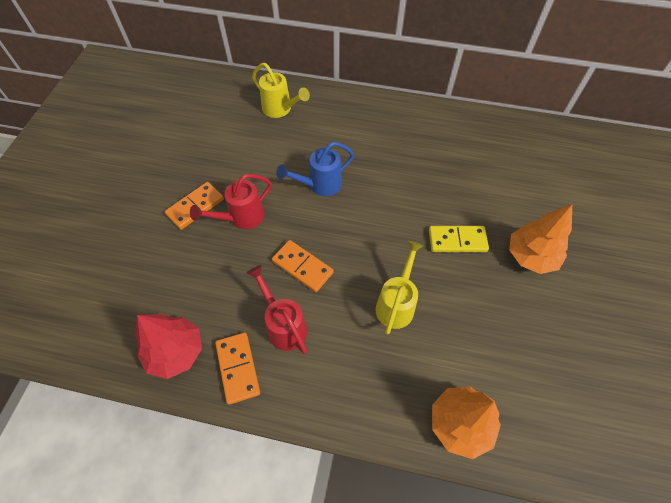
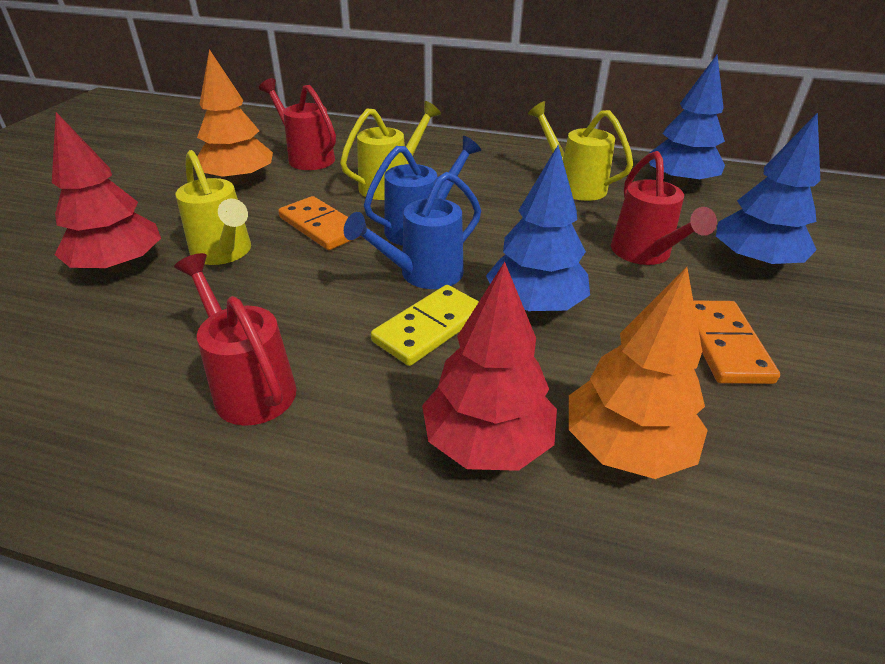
blue tree: none = 0 -> [486,145,590,312] [648,55,725,187] [716,112,820,268] = 3
blue watering can: [276,142,354,196] = 1 -> [344,172,481,289] [364,136,481,246] = 2
orange domino: [165,182,224,230] [215,333,260,405] [272,240,334,292] = 3 -> [278,196,361,250] [693,300,780,384] = 2
red tree: [135,314,202,379] = 1 -> [52,112,161,272] [422,262,557,471] = 2
red watering can: [190,174,272,229] [247,265,307,354] = 2 -> [174,253,297,426] [259,78,336,170] [611,151,717,265] = 3
yellow watering can: [252,63,310,118] [376,241,423,334] = 2 -> [176,150,251,265] [340,101,441,200] [528,101,633,201] = 3

